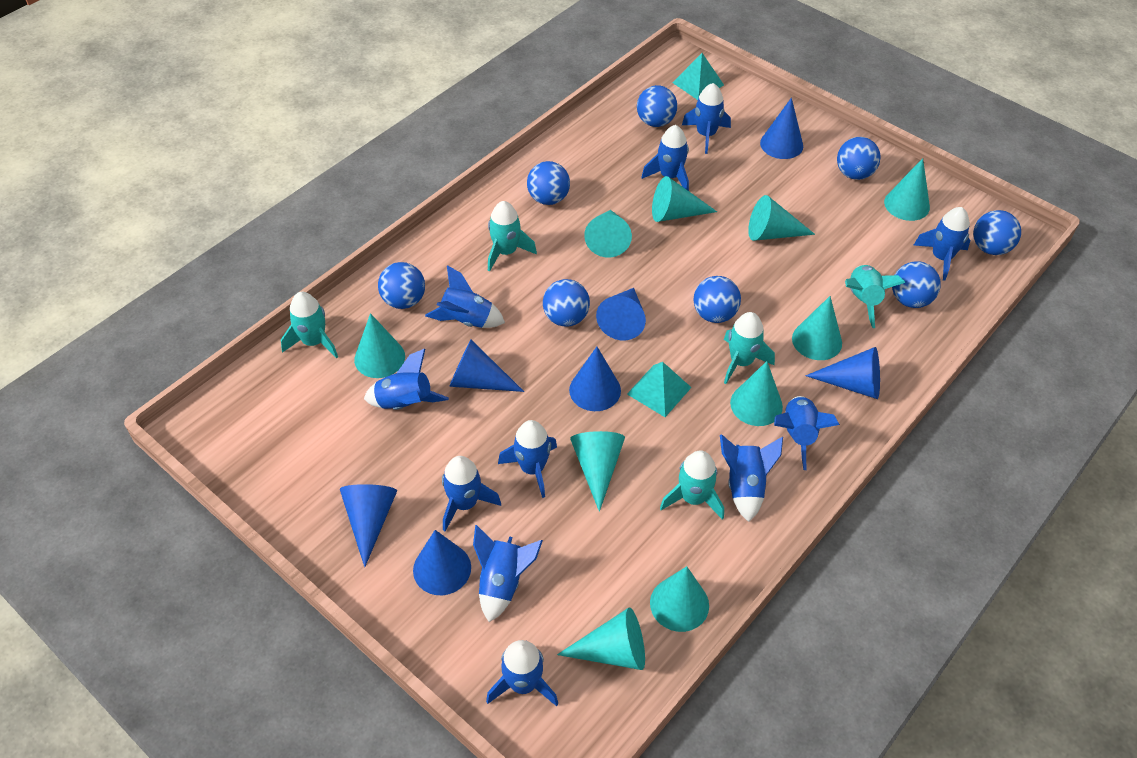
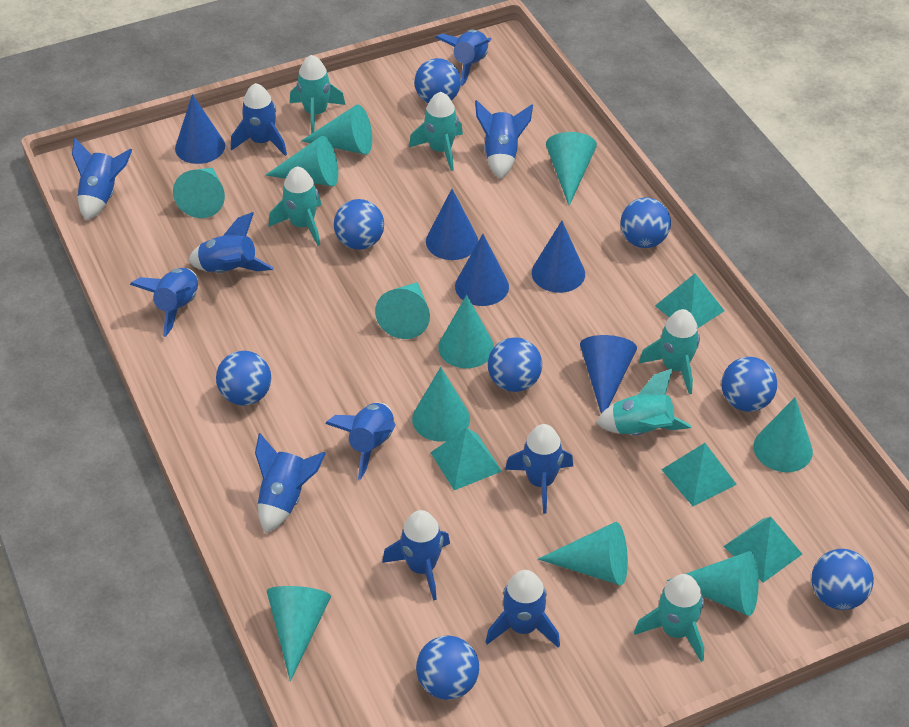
blue cone: [340,484,397,567] [413,530,471,595] [449,340,524,392] [569,347,621,411] [596,288,646,340] [760,98,803,159] [805,347,880,399] = 7 -> [175,94,225,164] [426,189,478,260] [455,234,509,306] [532,221,585,293] [580,335,637,414] = 5
turquoise cone: [354,313,405,378] [557,608,645,670] [570,431,625,512] [584,210,632,258] [650,566,709,632] [652,176,717,222] [730,361,783,426] [748,195,815,241] [792,296,842,360] [884,158,930,221] = 10 -> [173,168,225,218] [266,136,338,186] [267,586,331,681] [301,104,372,155] [375,282,430,339] [412,367,470,442] [438,295,494,368] [538,522,628,585] [546,132,597,206] [667,551,759,616] [753,397,813,472] = 11
turquoise pyramid: [627,362,692,417] [672,53,724,100] = 2 -> [430,427,502,490] [655,274,724,328] [661,443,737,506] [723,517,802,583] = 4
turquoise rocket: [281,292,338,359] [488,201,537,271] [660,450,724,520] [724,312,775,384] [845,265,905,328] = 5 -> [269,166,321,246] [290,55,345,134] [409,92,463,171] [596,369,692,436] [634,574,704,662] [639,309,700,394] = 6

